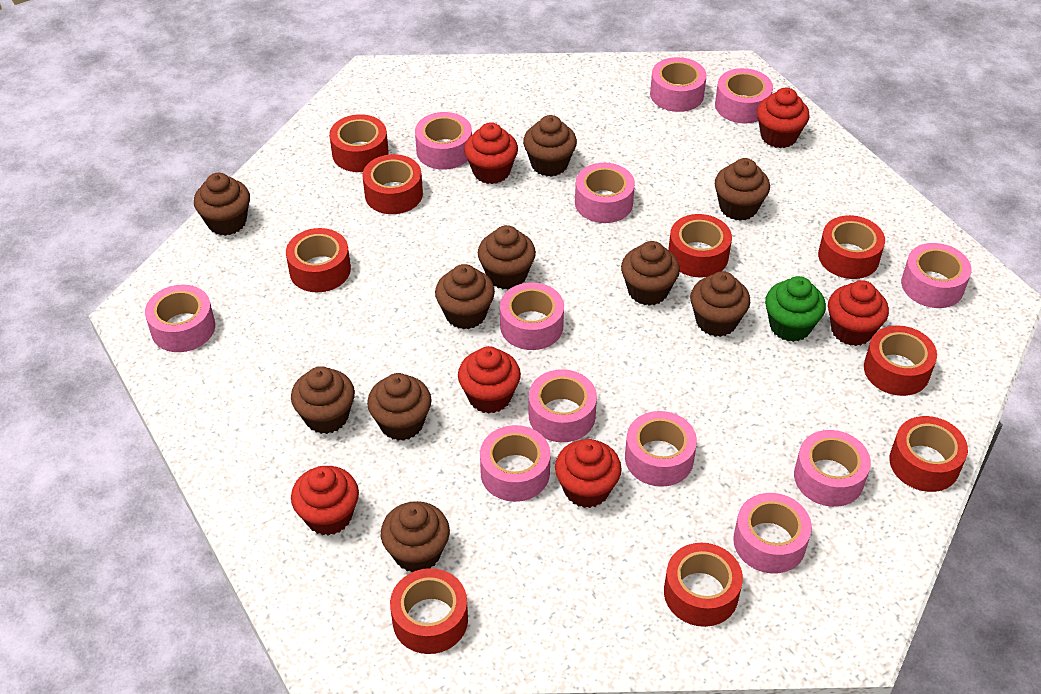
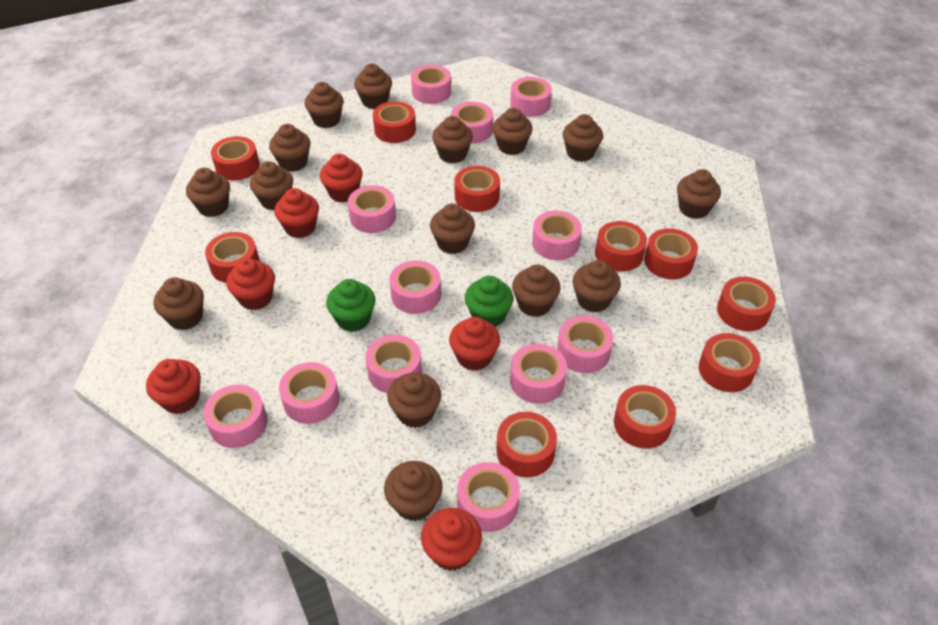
brown cupcake: [194,173,250,236] [291,366,355,434] [367,373,431,441] [381,501,450,572] [435,264,495,329] [478,225,536,290] [523,115,577,177] [621,241,680,306] [690,271,750,337] [715,158,770,221] = 10 -> [154,277,204,330] [186,168,230,217] [250,161,293,210] [269,124,310,172] [304,82,343,128] [354,63,392,109] [384,461,443,521] [387,372,441,428] [430,203,475,254] [432,116,473,163] [493,108,533,155] [512,264,561,317] [563,114,603,162] [573,260,621,312] [677,169,721,219] = 15
green cupcake: [765,276,826,342] = 1 -> [326,279,375,332] [465,276,513,327] = 2
red tape: [286,228,351,292] [329,114,389,172] [362,154,423,214] [390,568,468,654] [664,543,743,627] [668,214,732,278] [818,215,885,279] [864,325,937,396] [889,416,968,492] = 9 -> [205,232,260,283] [211,136,260,181] [373,101,416,143] [454,166,500,212] [496,412,557,477] [595,221,647,271] [614,385,676,449] [644,228,698,279] [699,333,760,392] [717,277,776,331] = 10

